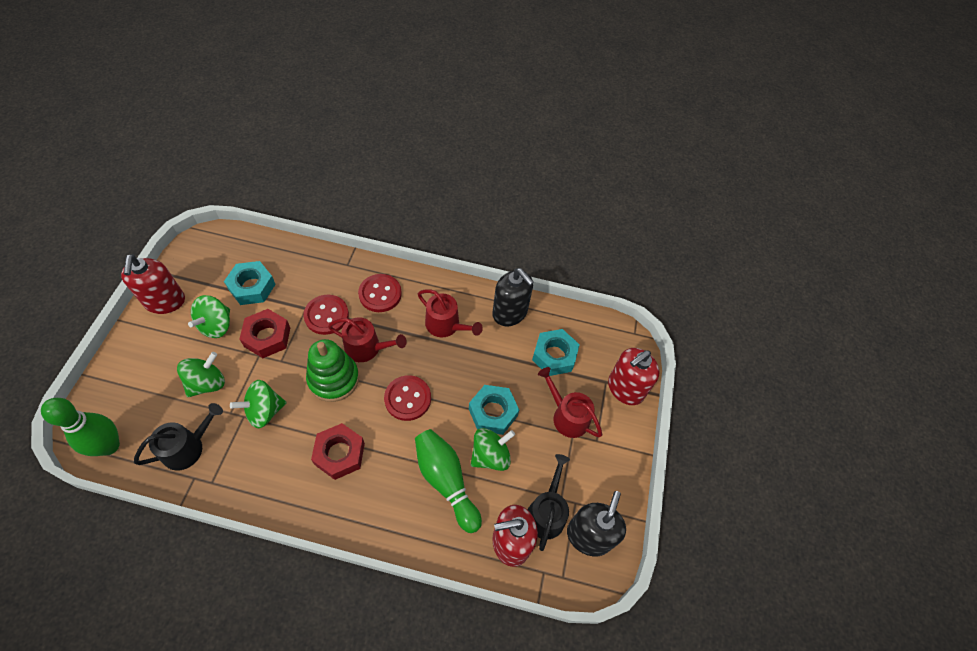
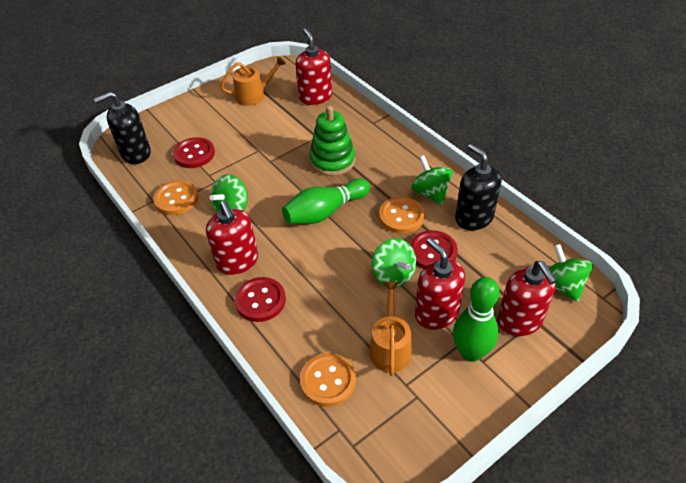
black watering can: [134,403,223,471] [528,454,570,551] = 2 -> none = 0
orange button: none = 0 -> [153,180,198,215] [300,353,356,407] [379,197,425,234] = 3
orange watering can: none = 0 -> [220,56,286,106] [369,282,412,376] = 2
red nut: [240,309,290,358] [311,423,365,480] = 2 -> none = 0
red soap dispenser: [121,254,185,314] [492,505,538,567] [608,348,660,405] = 3 -> [206,201,258,275] [295,28,332,105] [415,238,465,330] [497,261,557,336] = 4
red watering can: [328,318,407,362] [418,289,483,337] [538,367,602,438] = 3 -> none = 0
turquoise nut: [224,261,276,305] [469,385,519,435] [532,329,580,376] = 3 -> none = 0

